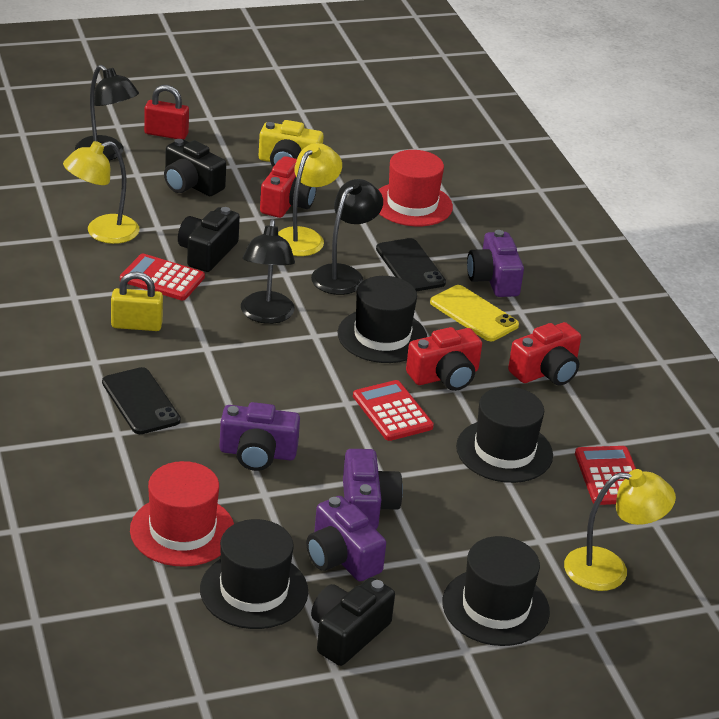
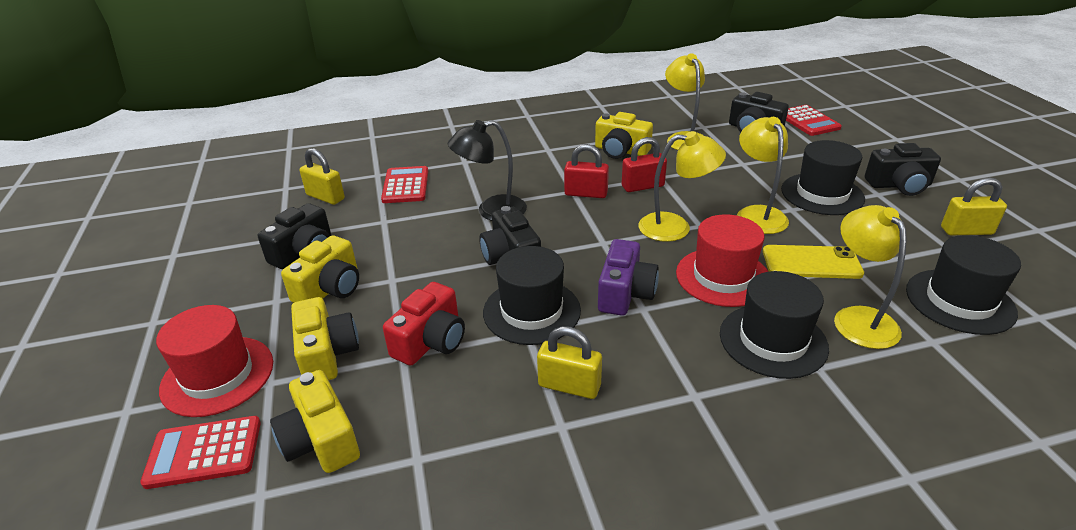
black camera: [164,139,226,196] [178,207,240,272] [311,577,395,666] = 3 -> [258,203,331,269] [479,206,541,265] [729,92,789,132] [865,143,941,196] = 4
black lamp: [75,65,139,161] [241,219,295,324] [311,179,383,295] = 3 -> [447,120,527,221] = 1
black phone: [102,367,181,434] [376,238,446,291] = 2 -> none = 0
purple camera: [220,402,300,471] [306,496,386,581] [343,449,403,529] [467,230,524,297] = 4 -> [598,239,659,316] = 1
red camera: [260,156,317,218] [406,327,482,391] [508,322,581,385] = 3 -> [383,282,465,366] = 1
red padlock: [144,85,189,139] = 1 -> [564,144,609,198] [622,137,667,192] = 2
yellow camera: [259,120,324,167] = 1 -> [270,370,360,473] [281,235,359,303] [291,297,359,380] [595,112,653,159] = 4
yellow lamp: [63,141,139,244] [278,143,342,256] [564,469,676,591] = 3 -> [638,131,726,242] [665,53,705,150] [737,117,789,234] [834,205,906,349] = 4
yellow padlock: [111,272,163,331] = 1 -> [299,148,345,205] [537,326,602,399] [941,177,1007,235] = 3

